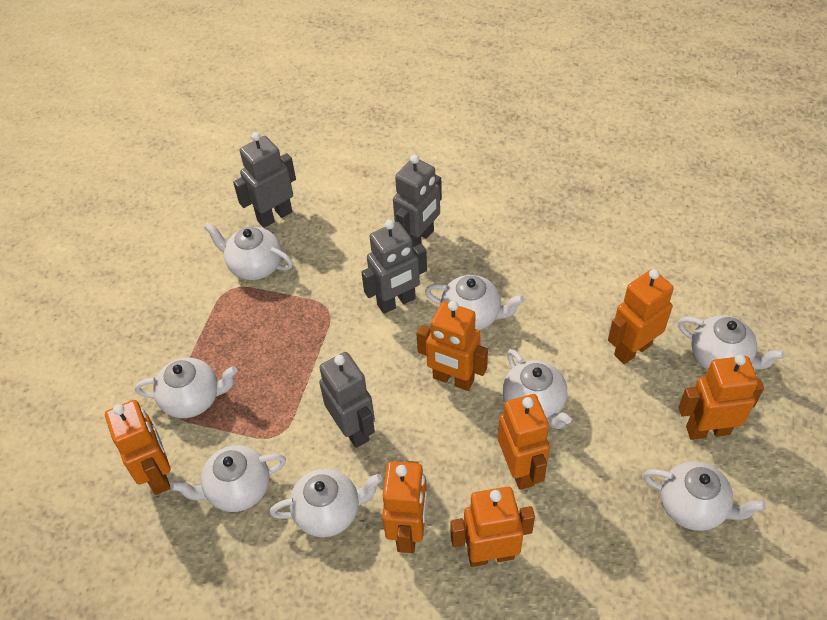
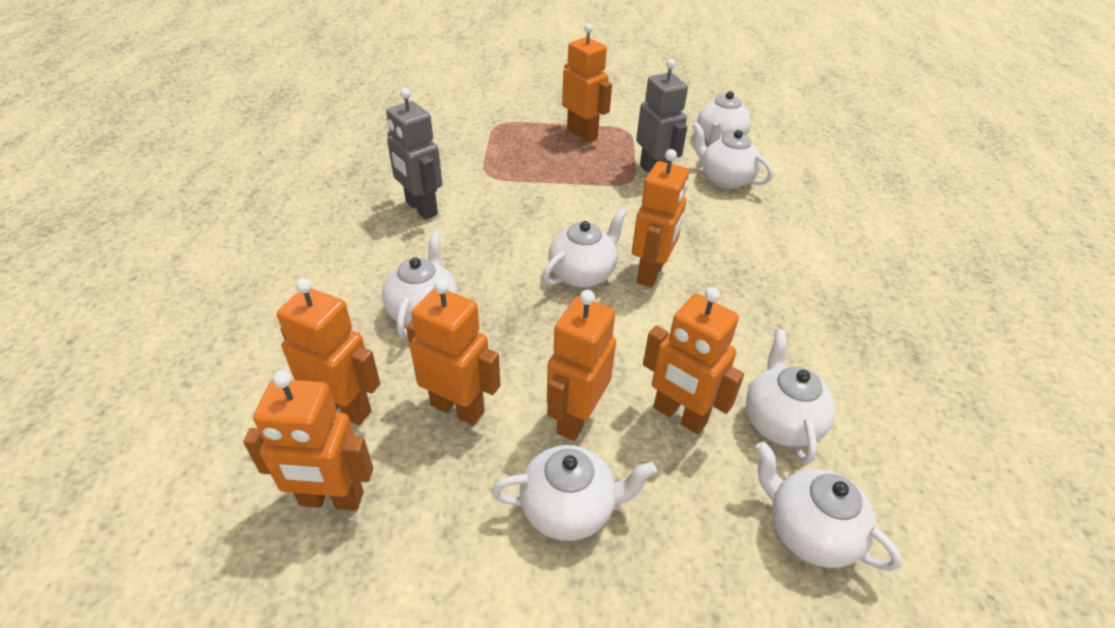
grey robot: [233,132,296,228] [319,352,375,448] [361,220,427,314] [393,154,442,247] = 4 -> [386,88,442,220] [636,59,688,172] = 2
white teapot: [135,358,237,418] [170,445,286,512] [204,223,293,280] [269,469,382,537] [425,275,524,330] [502,349,571,429] [643,461,766,531] [678,315,785,370] = 8 -> [382,231,458,337] [491,445,657,541] [543,208,627,288] [692,123,773,189] [697,91,751,144] [746,329,835,464] [755,441,902,571] = 7

